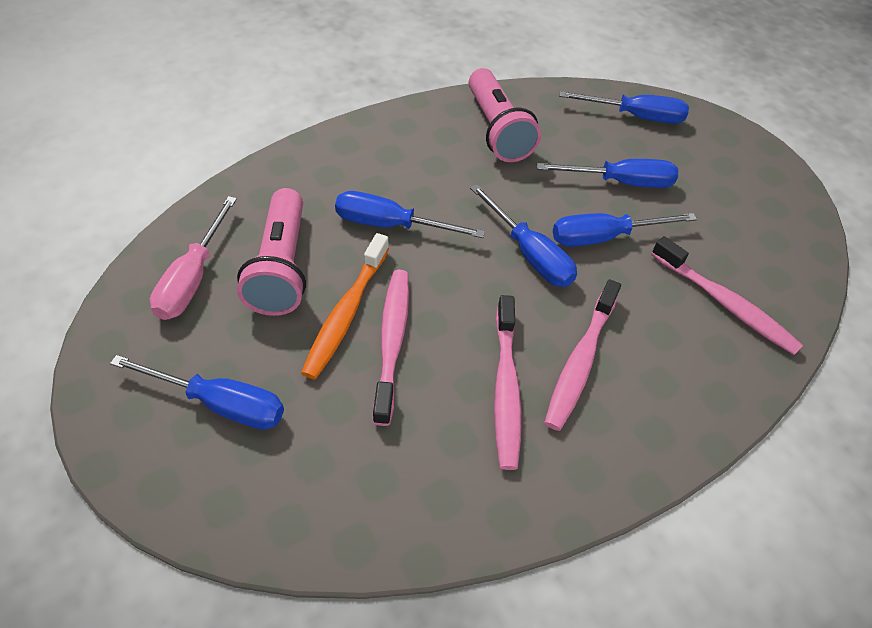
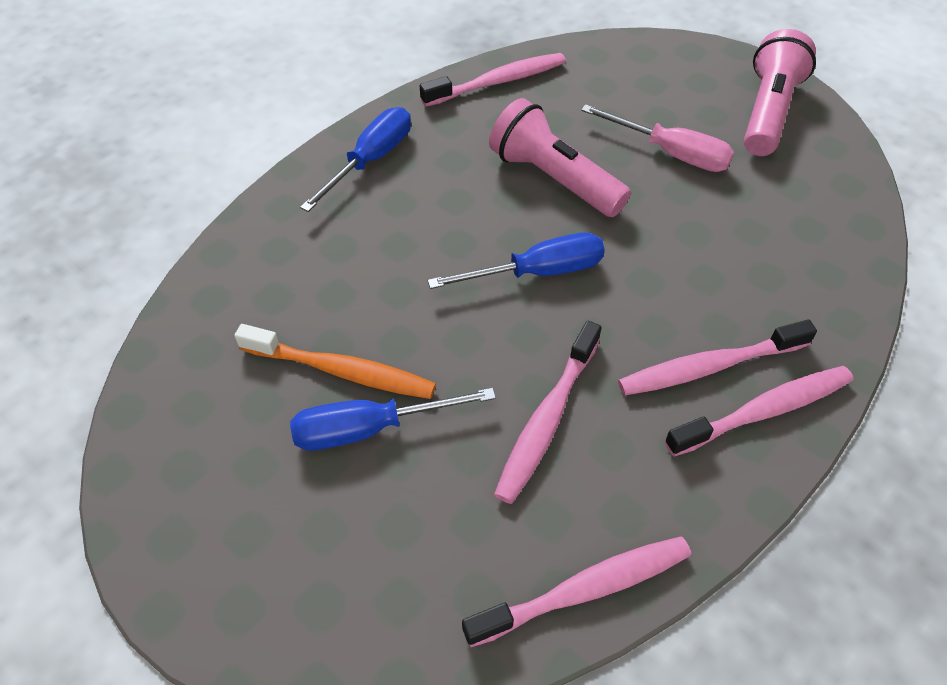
blue screwdriver: [110,355,284,430] [335,191,485,238] [470,184,577,287] [537,159,678,188] [553,213,697,247] [559,91,689,124] = 6 -> [290,388,496,451] [300,107,411,212] [428,232,605,289] = 3
pink toothbrush: [373,270,409,426] [494,295,521,470] [544,279,621,431] [651,236,803,355] = 4 -> [420,53,566,107] [462,536,691,647] [494,321,602,504] [618,319,817,396] [665,366,853,456] = 5

